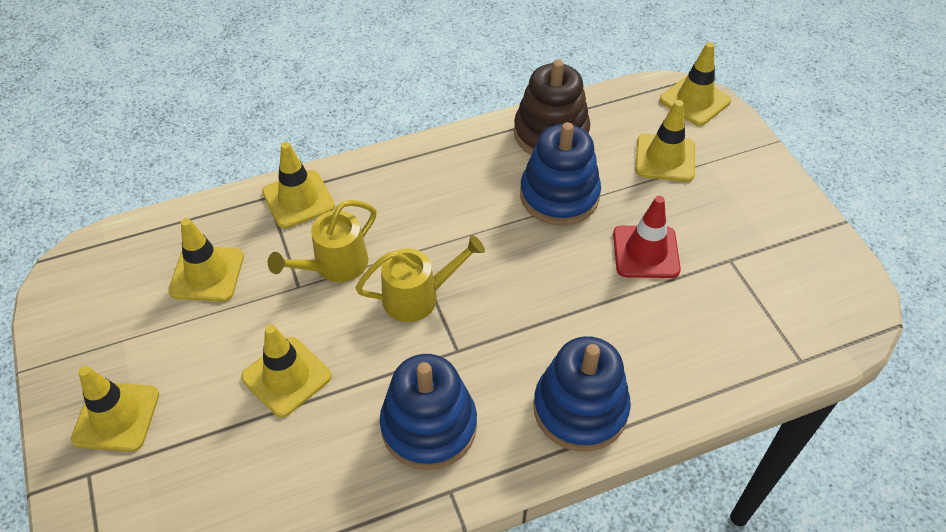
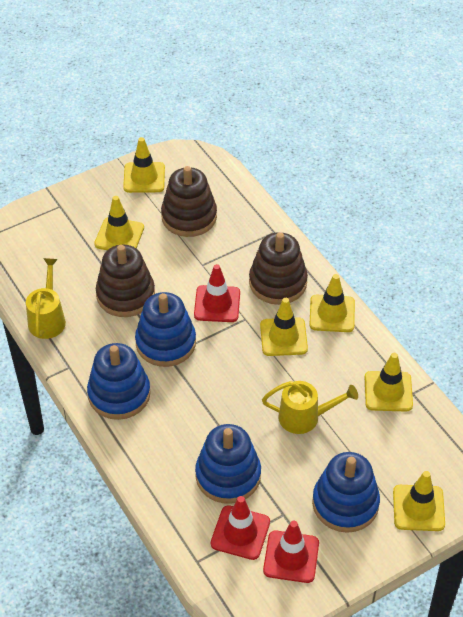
blue stacking toy: [380,354,477,470] [520,122,601,226] [533,336,631,452] = 3 -> [87,343,151,420] [135,292,196,367] [195,424,261,504] [312,452,380,533] = 4
brown stacking toy: [514,59,590,155] = 1 -> [96,245,155,317] [161,166,217,237] [249,232,308,305] = 3
red traffic cone: [613,196,681,278] = 1 -> [194,264,240,322] [211,496,270,560] [263,521,319,583] = 3

